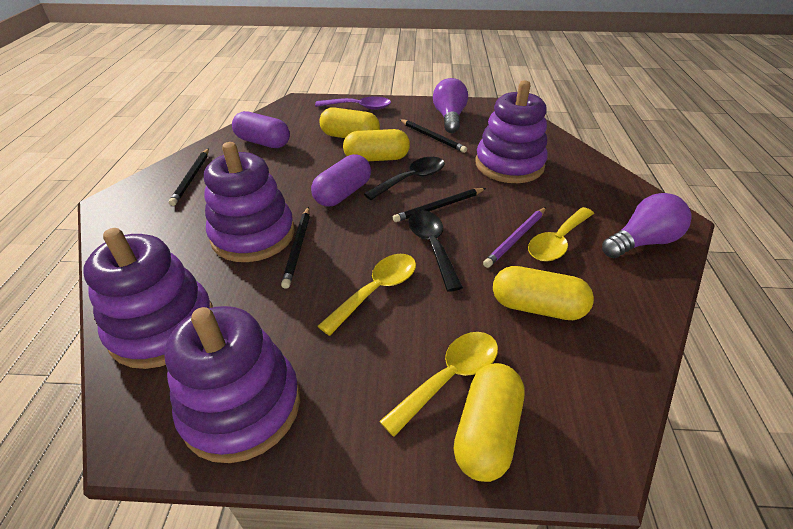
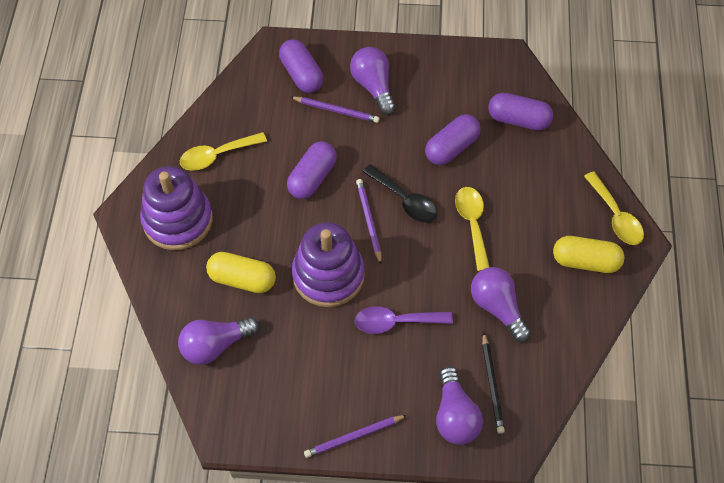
black pencil: [169,148,209,206] [281,207,310,289] [393,188,486,222] [399,119,467,153] = 4 -> [482,332,505,434] = 1
black spoon: [364,157,445,200] [408,210,463,292] = 2 -> [363,164,437,223] = 1
purple capsule: [232,111,290,148] [311,154,371,207] = 2 -> [279,39,324,93] [287,142,337,199] [425,114,481,165] [488,92,553,130] = 4
purple light bulb: [433,78,468,133] [602,193,692,258] = 2 -> [178,317,259,365] [350,47,395,115] [436,366,483,445] [471,267,531,342] = 4
purple pencil: [483,207,546,268] = 1 -> [291,97,380,123] [304,415,407,458] [356,179,382,264] = 3
purple stacking toy: [83,228,213,369] [165,306,300,463] [204,142,295,262] [475,80,548,183] = 4 -> [140,166,213,250] [292,222,365,307] = 2
yellow capsule: [319,107,380,138] [343,129,410,161] [454,363,524,482] [493,266,594,320] = 4 -> [206,252,276,293] [553,236,625,273] = 2

